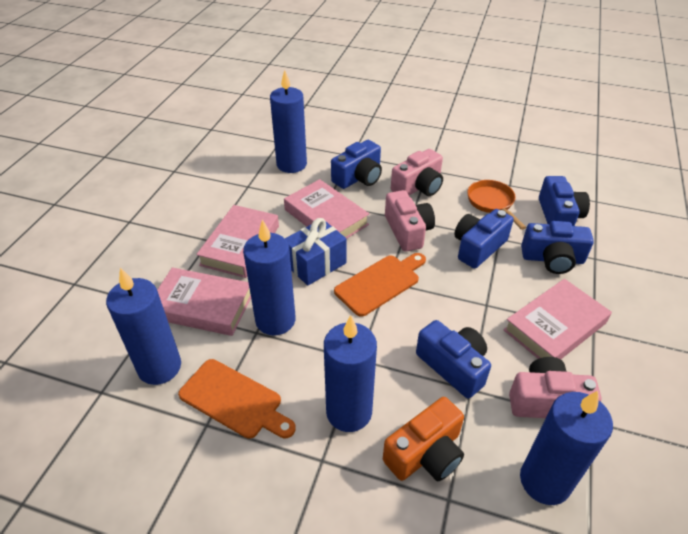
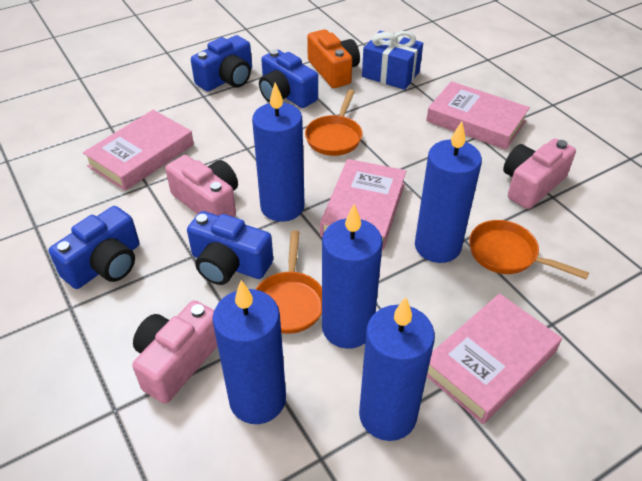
blue camera: [331,140,382,189] [416,320,491,398] [454,209,514,268] [521,221,594,274] [539,176,590,226] = 5 -> [49,206,139,289] [187,211,273,285] [191,35,252,91] [259,50,318,108] = 4
orange cutting board: [178,359,296,439] [334,253,426,317] = 2 -> none = 0
orange pan: [467,180,526,230] = 1 -> [255,230,322,334] [305,89,363,156] [469,220,589,279] = 3

